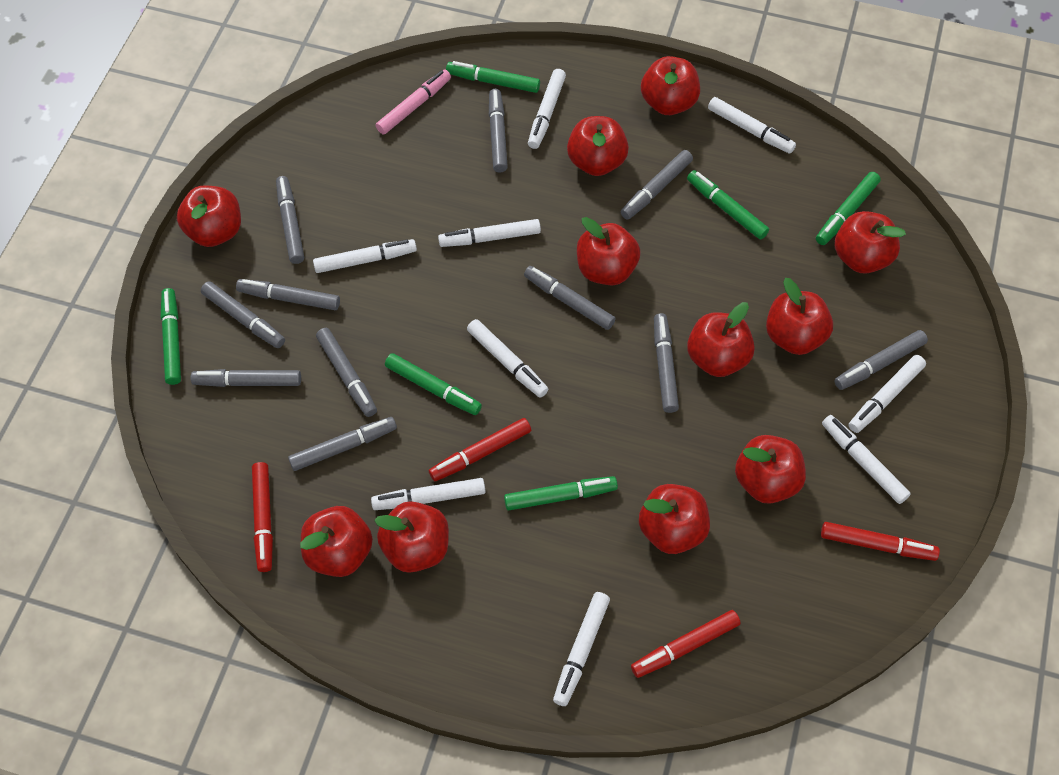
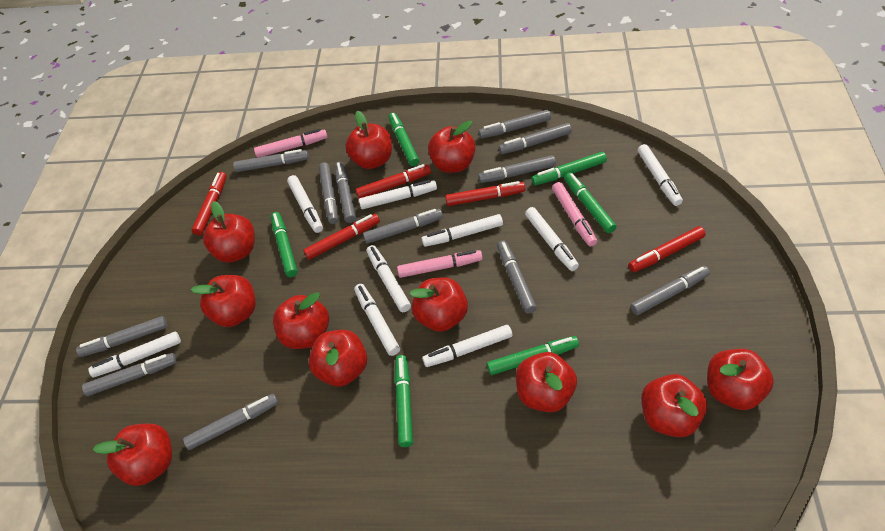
grey marker: [190,369,301,387] [201,281,285,348] [236,279,340,310] [276,176,304,264] [288,417,397,471] [316,328,377,417] [489,89,508,173] [524,266,615,330] [621,150,693,220] [654,313,679,413] [835,330,928,390] = 11 -> [76,316,167,357] [82,353,177,396] [183,394,278,450] [233,149,309,172] [319,162,338,224] [334,162,356,223] [363,209,443,244] [478,110,551,138] [478,155,556,183] [497,241,537,314] [499,123,572,154] [630,266,710,315] = 12
pink marker: [376,69,451,135] = 1 -> [254,129,327,158] [397,250,483,278] [552,182,597,247] = 3
red marker: [252,462,273,572] [429,418,531,481] [631,610,741,678] [821,522,940,561] = 4 -> [192,172,227,235] [303,214,380,260] [356,164,431,198] [445,181,525,206] [629,226,706,272] = 5

